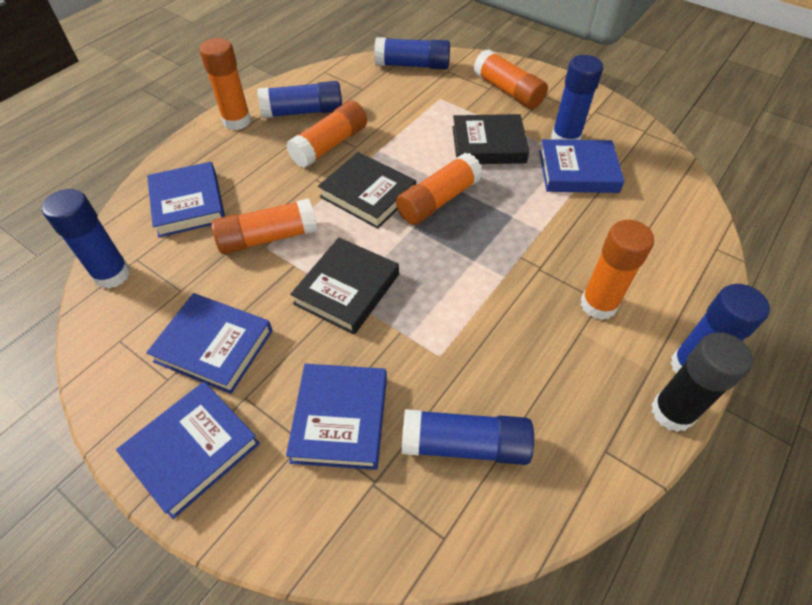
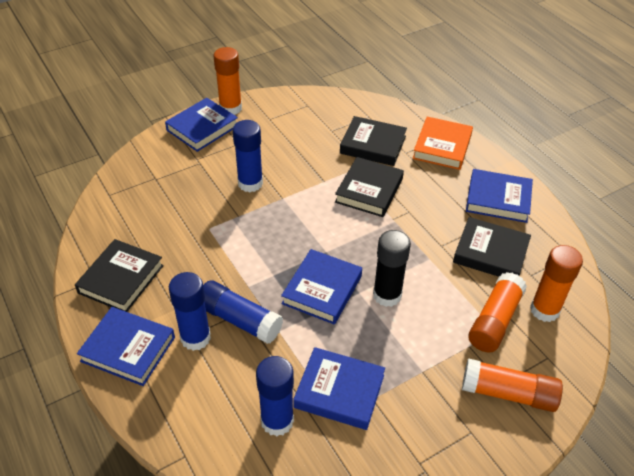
black book: [290,238,399,335] [318,152,416,229] [452,114,529,164] = 3 -> [75,239,164,312] [335,157,404,217] [340,116,407,166] [453,217,531,277] = 4
blue glue stick: [42,189,130,289] [257,81,342,118] [374,37,450,69] [402,409,534,465] [551,55,603,140] [670,284,770,373] = 6 -> [169,272,211,351] [203,280,283,344] [233,120,263,192] [256,356,294,436] = 4
orange book: none = 0 -> [413,117,473,170] = 1
orange glue stick: [199,38,251,130] [211,198,317,254] [286,101,367,168] [396,153,483,225] [473,49,548,109] [580,220,654,320] = 6 -> [214,47,242,114] [462,358,563,412] [468,272,527,352] [530,245,583,322] = 4

